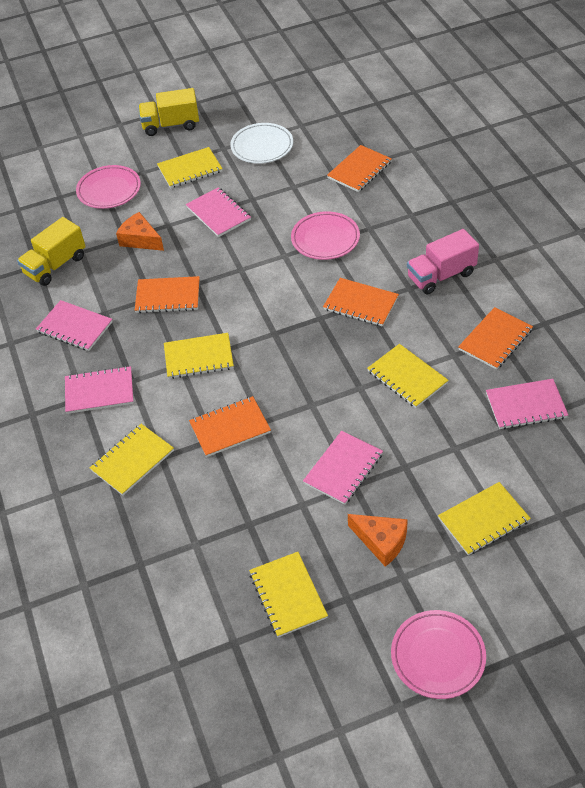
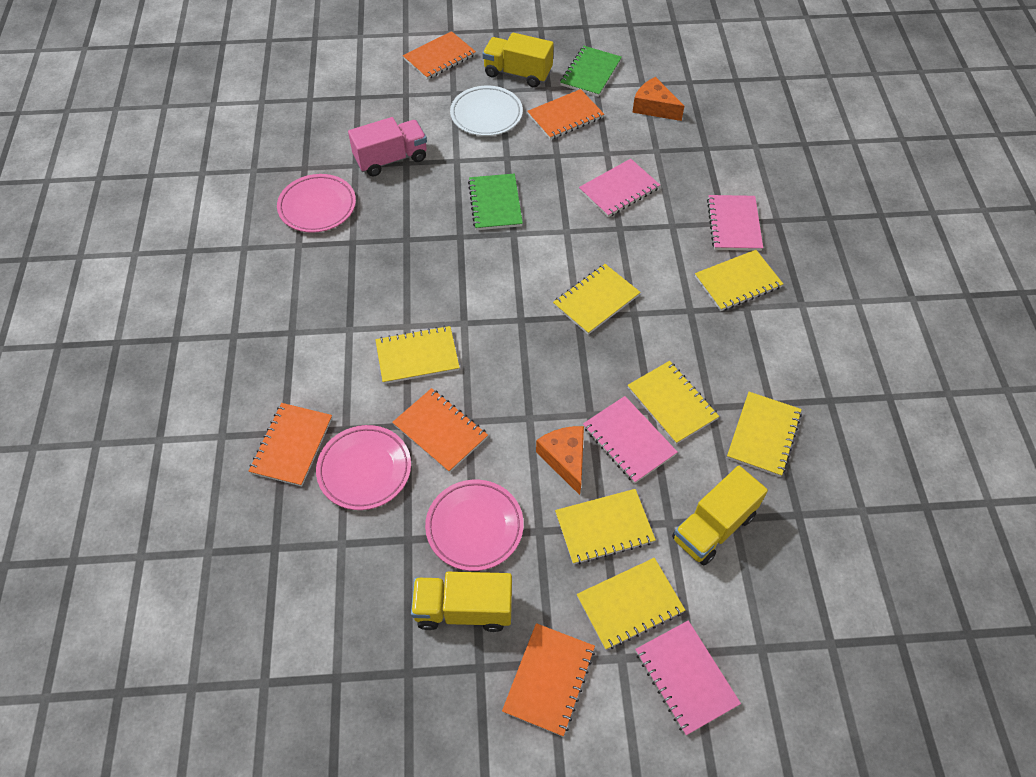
green notebook: none = 0 -> [468,174,523,230] [560,46,622,97] = 2
pink notebook: [36,300,113,351] [65,366,134,414] [186,187,251,237] [303,431,383,505] [486,379,568,429] = 5 -> [579,159,660,217] [583,396,678,484] [635,620,741,736] [707,195,763,251] = 4
yellow notebook: [90,424,174,495] [157,147,223,188] [164,333,234,379] [249,552,328,637] [367,344,449,408] [438,482,531,555] = 6 -> [375,326,460,384] [553,264,641,335] [555,489,656,564] [577,558,685,650] [628,361,719,444] [695,250,783,311] [727,392,802,477] = 7
yellow truck: [17,217,86,286] [138,88,199,136] = 2 -> [411,572,512,632] [482,32,554,88] [672,466,768,565] = 3

